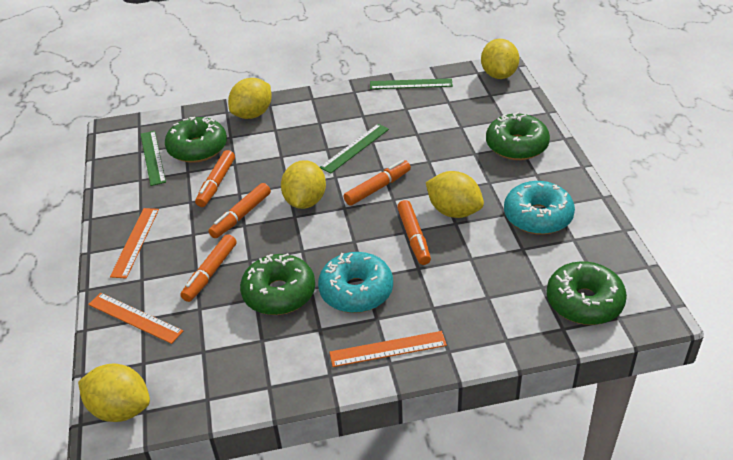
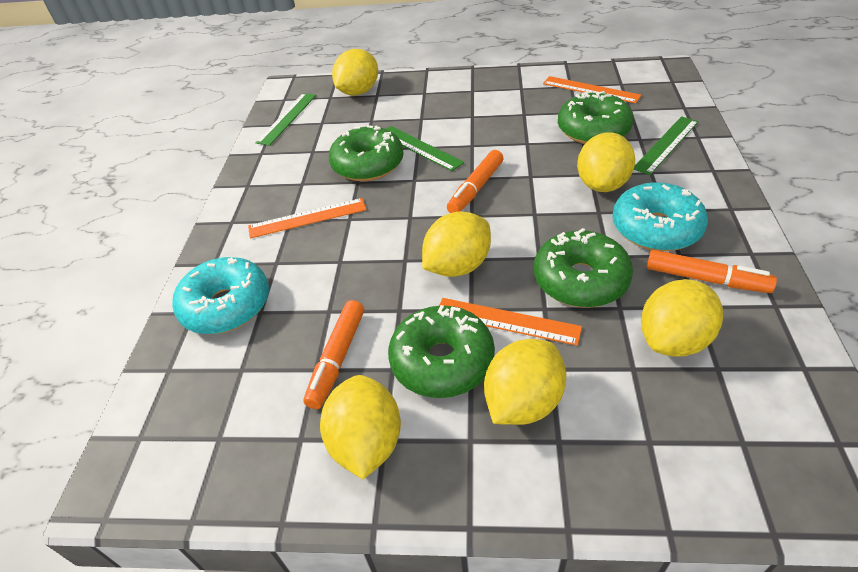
orange marker: [180,234,237,302] [195,150,235,207] [208,183,271,238] [344,160,411,206] [397,200,431,265] = 5 -> [303,300,364,409] [447,150,504,213] [647,250,777,293] = 3
yellow lemon: [78,364,150,422] [228,78,272,119] [281,160,326,209] [426,171,484,218] [481,39,519,79] = 5 -> [320,375,401,479] [332,49,378,96] [422,212,491,277] [484,339,566,425] [577,132,635,192] [641,279,723,357] = 6

